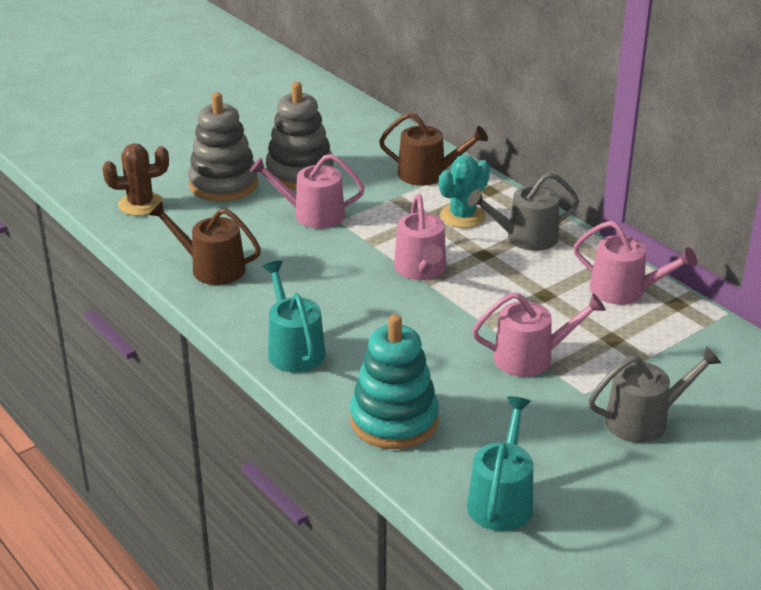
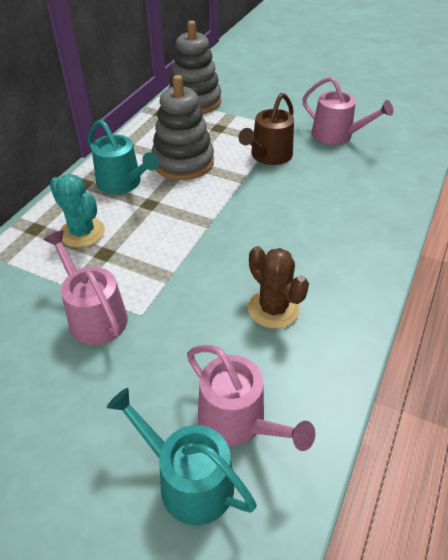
brown watering can: [149,201,261,285] [379,112,488,186] = 2 -> [238,93,294,165] = 1
grey watering can: [468,172,579,251] [588,346,721,443] = 2 -> none = 0
pink watering can: [250,154,365,228] [394,194,446,280] [472,293,606,377] [573,221,697,305] = 4 -> [43,230,128,345] [187,345,315,451] [302,76,393,145] = 3
turquoise stacking toy: [350,314,439,449] = 1 -> none = 0

